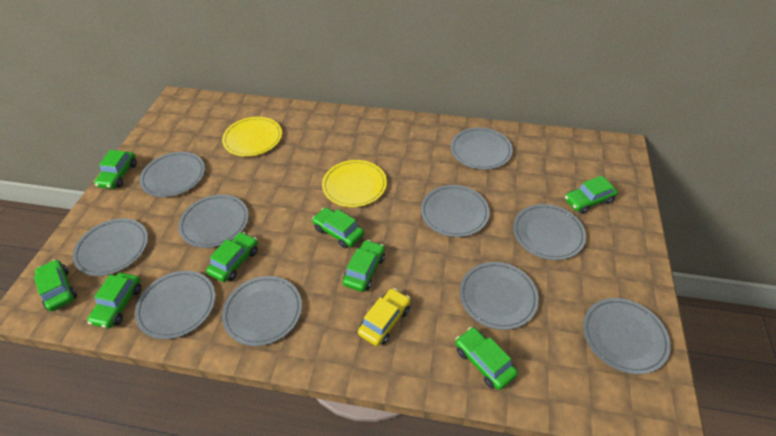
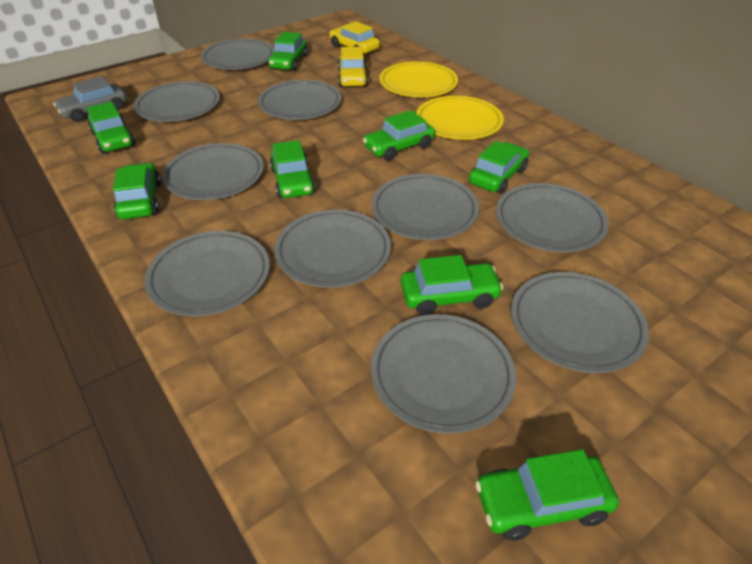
grey car: none = 0 -> [53,76,127,122] = 1
yellow car: [358,288,410,346] = 1 -> [329,21,380,53] [338,47,368,87] = 2

